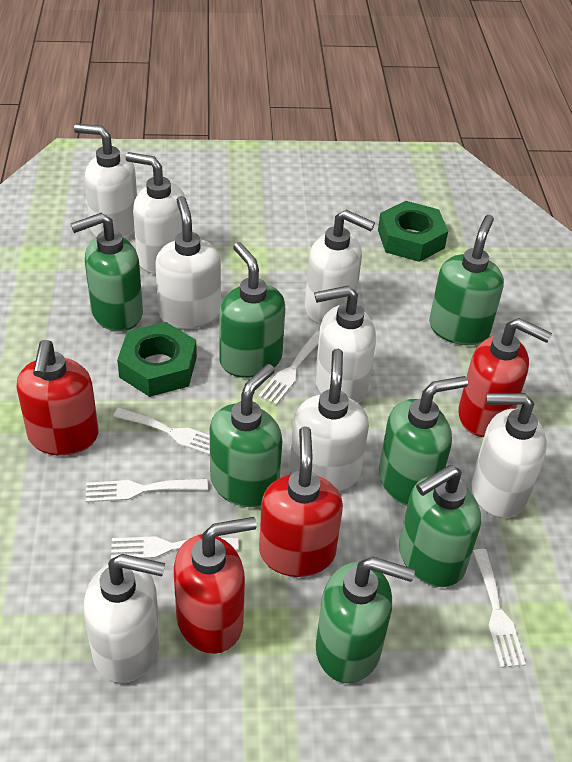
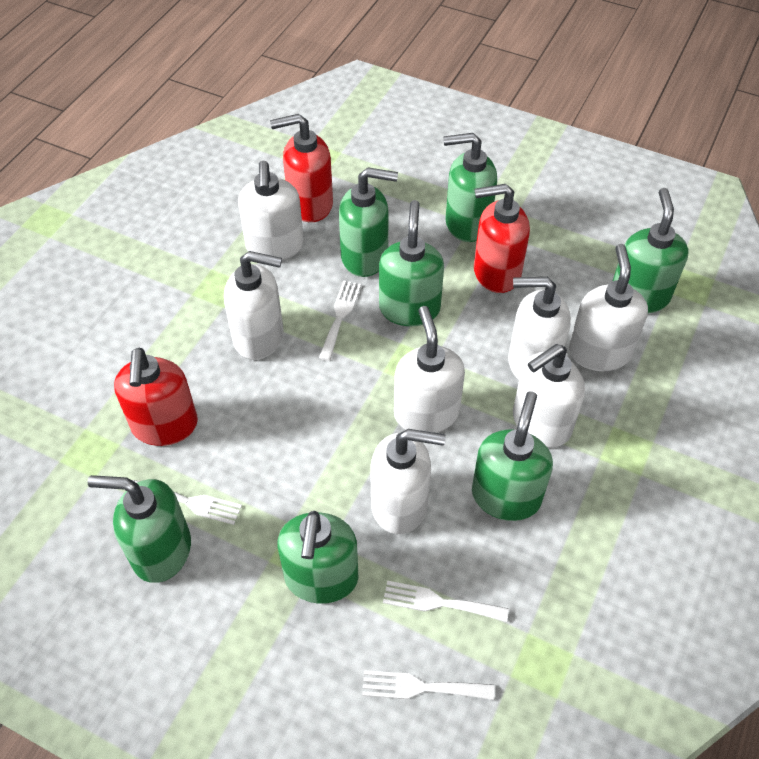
green nut: [117,322,197,397] [378,201,448,262] = 2 -> none = 0
red soap dispenser: [17,340,99,456] [174,517,257,654] [259,426,343,577] [458,318,552,437] = 4 -> [114,348,198,446] [270,114,333,222] [474,184,530,293] = 3
white fork: [86,479,208,502] [111,536,239,559] [113,408,210,455] [258,332,320,405] [473,549,526,668] = 5 -> [132,480,242,525] [319,280,361,361] [362,670,495,700] [383,581,509,622] = 4
white soap dispenser: [74,124,137,238] [84,554,165,683] [125,152,185,274] [155,196,221,329] [290,349,369,492] [305,210,375,325] [314,286,376,403] [471,393,547,518] = 8 -> [224,251,284,360] [238,161,304,260] [370,429,446,534] [394,306,465,433] [508,277,571,380] [513,344,585,448] [569,244,648,371] = 7

